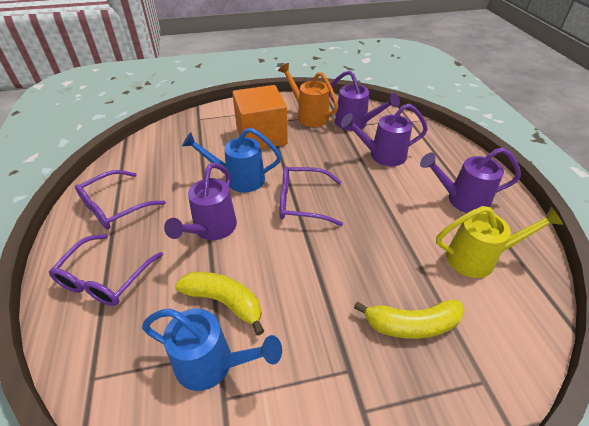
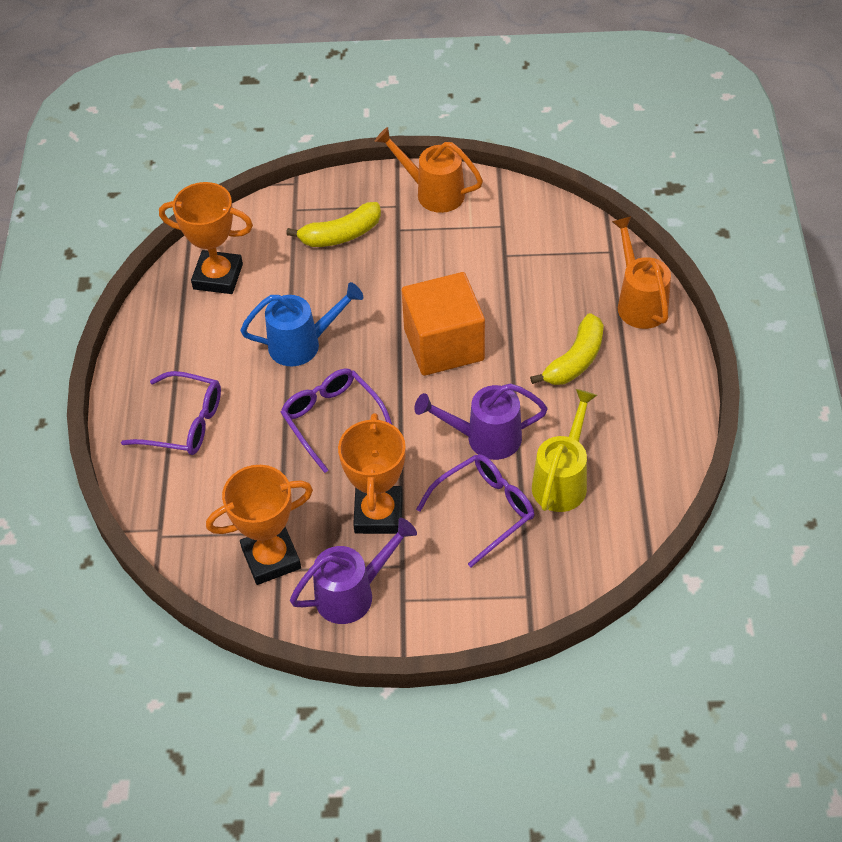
blue watering can: [142,308,282,391] [182,128,281,192] = 2 -> [240,282,363,366] = 1
orange trophy: none = 0 -> [159,182,253,294] [206,465,313,585] [338,413,406,534] = 3
orange watering can: [278,63,339,127] = 1 -> [375,127,483,213] [612,216,671,329] = 2
purple watering can: [164,163,237,240] [329,70,400,131] [341,103,428,166] [420,147,521,213] = 4 -> [290,518,417,624] [414,383,548,460] = 2

